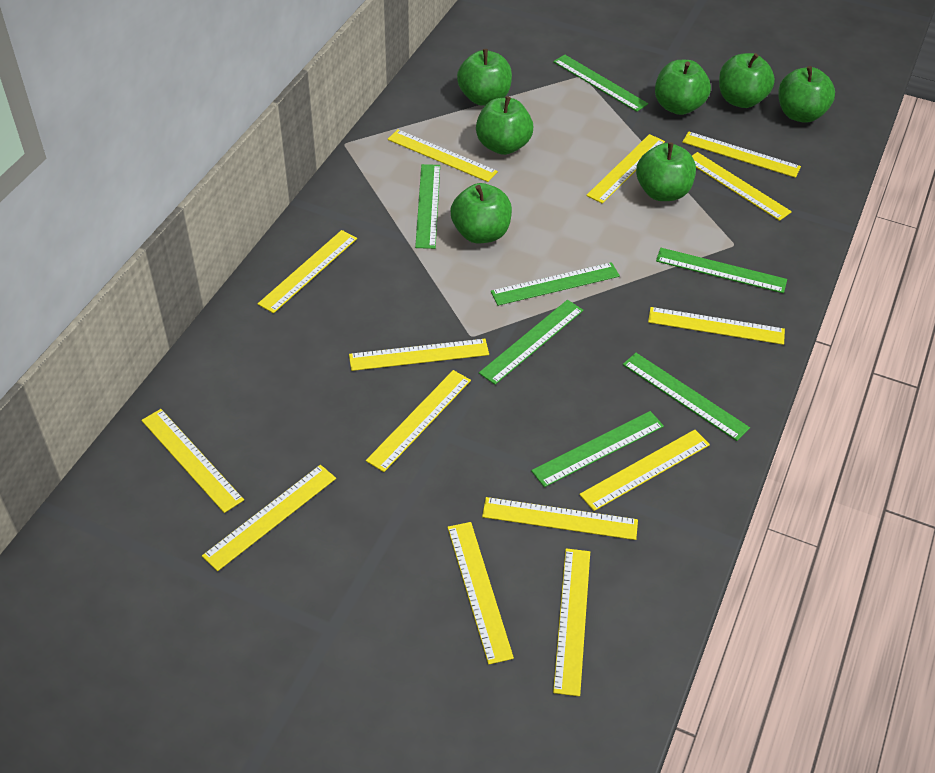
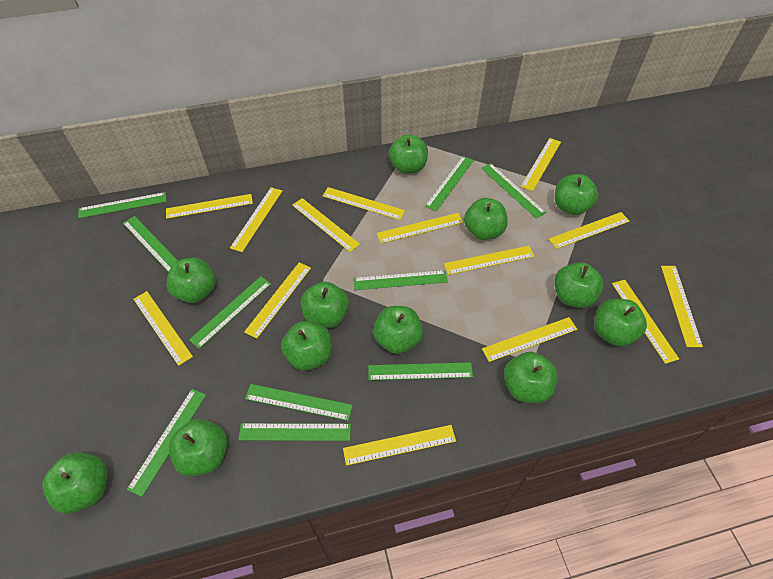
green apple: [450,183,512,243] [457,49,512,106] [476,96,533,155] [636,142,696,201] [655,60,711,115] [719,53,775,108] [778,66,835,123] = 7 -> [42,452,107,514] [166,258,215,303] [169,419,228,476] [281,321,332,371] [301,282,349,328] [373,306,423,354] [389,134,428,174] [464,198,508,240] [504,352,558,403] [554,262,604,308] [555,174,598,215] [594,299,647,346] = 12
green ruler: [415,164,440,249] [479,300,583,385] [491,262,620,306] [531,411,664,487] [553,55,648,112] [623,353,750,441] [656,248,787,293] = 7 -> [78,192,166,218] [123,216,178,272] [127,389,206,497] [189,276,271,349] [238,423,351,441] [245,384,353,421] [353,270,448,290] [368,362,473,380] [425,156,474,212] [481,163,546,219] = 10

